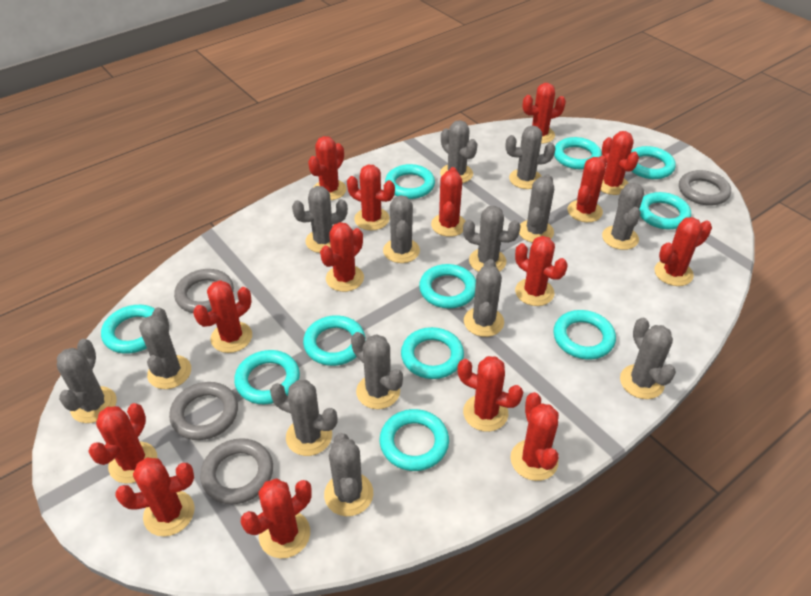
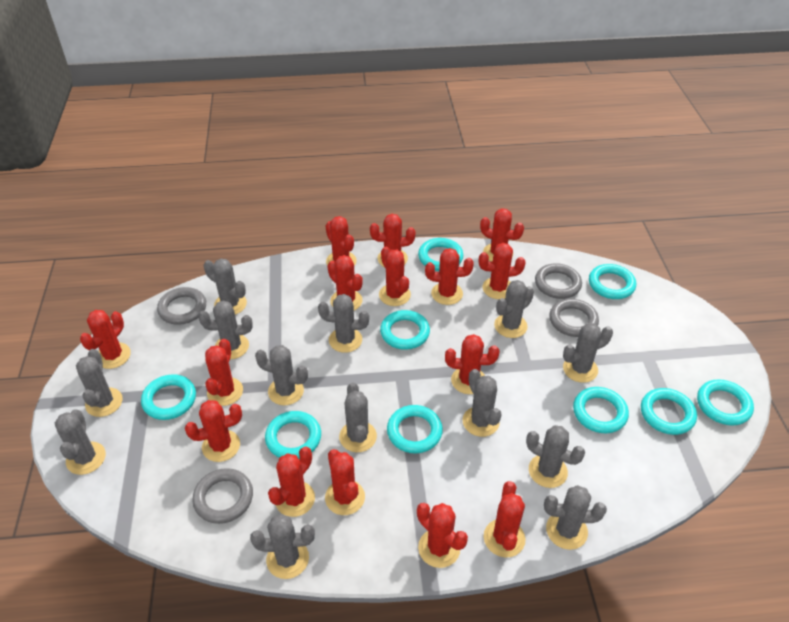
grey cactus: [57,339,117,423] [139,307,191,389] [270,380,338,456] [292,186,348,253] [324,433,373,516] [351,332,403,409] [383,195,420,263] [440,120,477,183] [463,206,521,272] [464,259,504,337] [506,125,556,189] [519,174,554,243] [602,183,644,250] [620,318,676,399] = 14 -> [55,409,106,475] [76,349,122,417] [198,301,253,359] [204,259,247,315] [250,514,315,579] [255,345,308,405] [318,294,369,353] [339,382,377,452] [463,369,502,437] [494,280,534,338] [526,425,585,488] [544,485,607,550] [563,323,613,383] = 13
turquoise ring: [101,305,155,354] [234,350,300,404] [303,315,365,366] [379,409,449,471] [385,164,435,199] [401,327,464,379] [419,264,476,309] [553,310,616,360] [554,137,602,169] [631,146,676,179] [639,192,691,229] = 11 -> [141,374,196,420] [265,411,321,459] [380,310,430,350] [387,405,443,454] [418,238,463,271] [573,387,629,433] [589,264,636,299] [641,388,697,435] [697,379,754,426] = 9

